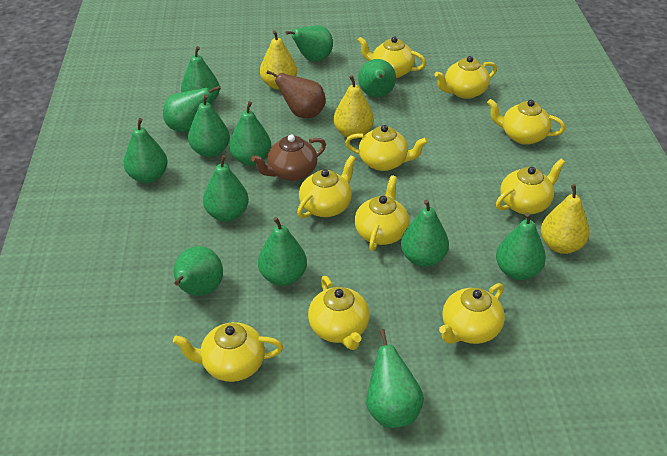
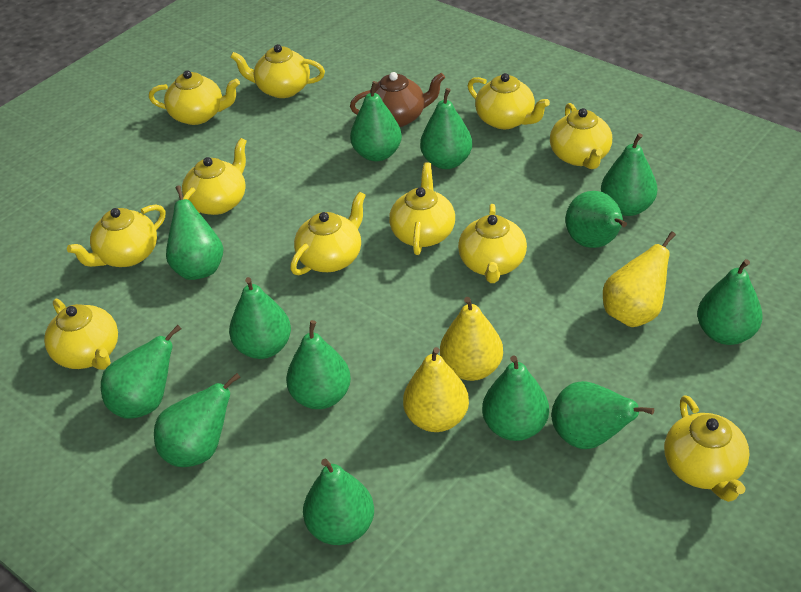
brown pear: [266,70,326,118] = 1 -> none = 0
yellow teapot: [173,322,283,382] [297,155,356,218] [308,276,370,350] [345,125,428,171] [354,175,409,251] [357,36,426,78] [434,56,497,99] [439,283,505,344] [487,99,565,145] [496,159,565,214] = 10 -> [44,299,118,370] [67,204,165,267] [149,70,240,125] [182,138,247,215] [231,44,325,98] [290,192,366,275] [389,162,455,255] [458,204,527,283] [468,73,550,129] [550,103,612,169] [664,395,749,502] = 11

